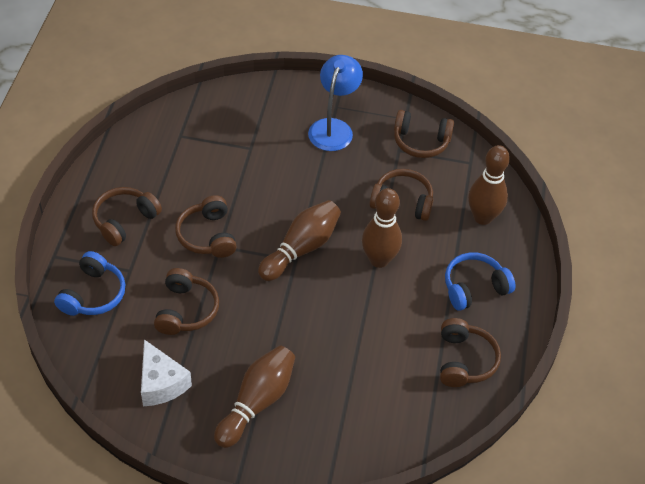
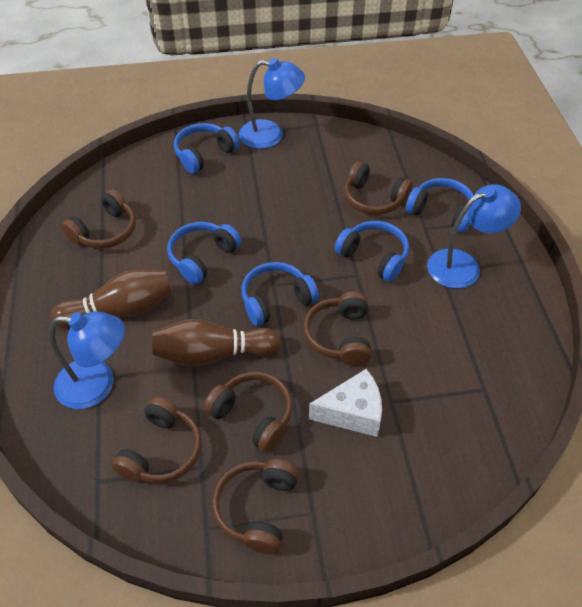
blue headphones: [54,251,126,316] [445,252,516,311] = 2 -> [167,222,242,284] [174,123,240,174] [241,262,319,326] [334,221,409,282] [406,178,473,233] = 5
blue lamp: [308,55,363,151] = 1 -> [49,311,125,409] [239,58,305,149] [427,184,521,288] = 3
brown bowling pin: [214,345,295,448] [258,200,341,281] [362,188,402,268] [468,145,510,225] = 4 -> [51,270,173,328] [152,319,281,367] = 2

